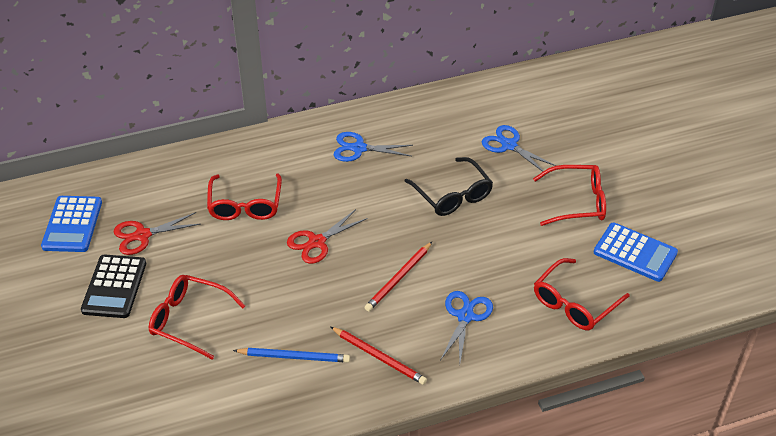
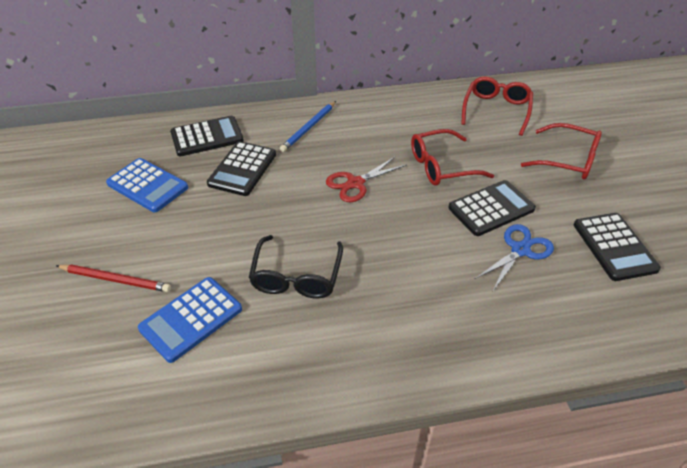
black calculator: [81,255,146,318] = 1 -> [170,116,244,156] [207,141,276,196] [448,180,536,236] [574,213,661,281] = 4
blue scissors: [334,132,413,162] [440,291,493,362] [482,125,557,172] = 3 -> [475,224,554,291] = 1
red glasses: [149,275,245,359] [207,173,282,220] [533,165,606,226] [534,258,630,330] = 4 -> [411,129,494,185] [461,76,533,136] [521,123,602,180] = 3
red pencil: [331,327,427,385] [364,242,432,311] = 2 -> [56,264,171,292] = 1
red scissors: [113,212,200,255] [287,209,368,264] = 2 -> [326,157,407,202] = 1

